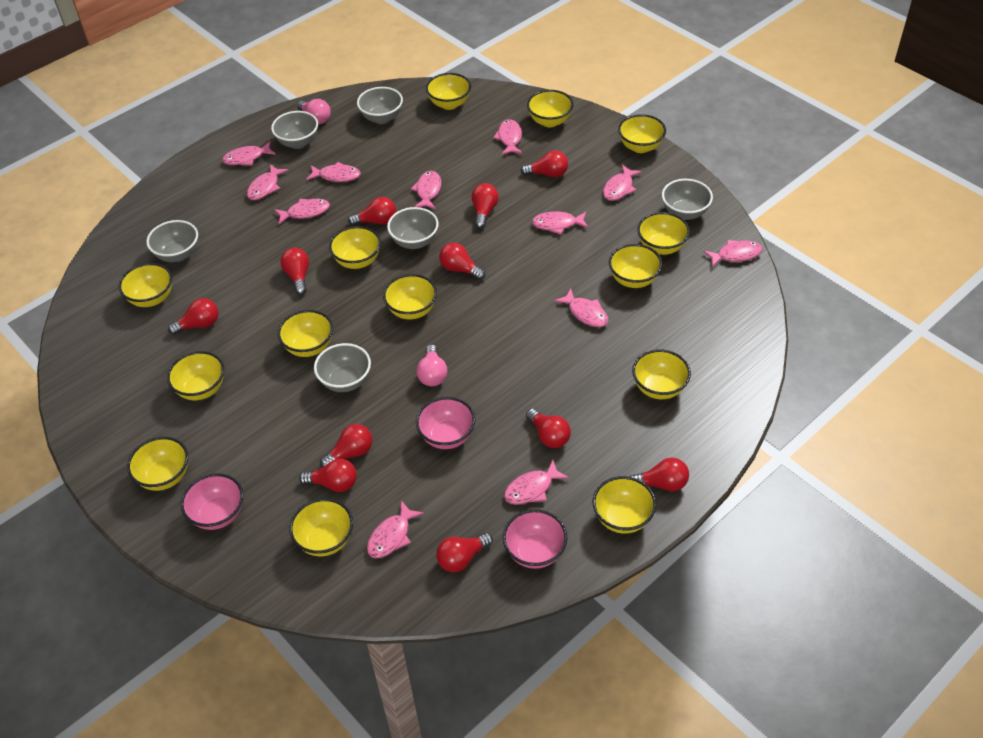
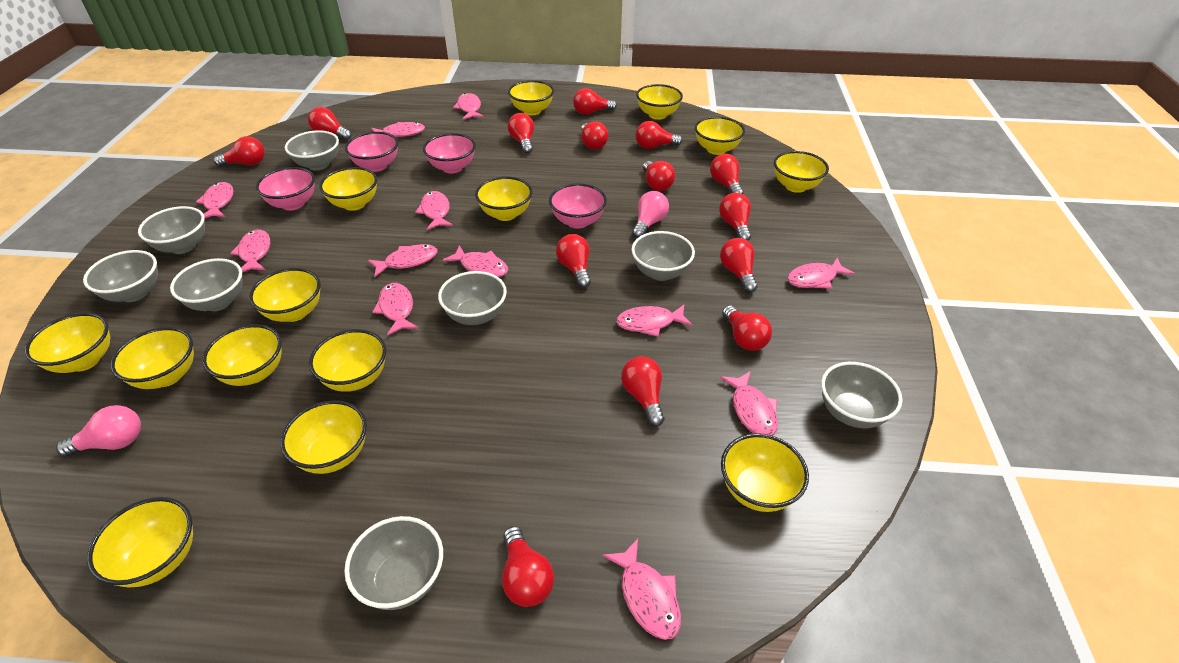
grey bowl: [146,220,198,262] [271,111,318,149] [314,343,371,392] [357,87,403,124] [387,207,438,249] [662,179,713,220] = 6 -> [83,250,158,302] [138,206,205,254] [170,258,242,311] [285,130,339,170] [344,516,443,610] [438,271,507,325] [631,231,695,281] [821,362,902,428] = 8
pink bowl: [181,473,243,530] [416,397,475,449] [503,509,567,569] = 3 -> [256,167,315,211] [345,132,398,172] [423,133,476,174] [549,183,607,229] = 4
red light bulb: [168,298,219,335] [280,248,309,295] [299,459,357,492] [320,424,372,467] [348,197,396,226] [436,533,493,572] [439,243,486,280] [472,183,499,229] [521,151,568,177] [526,409,571,448] [629,458,689,491] = 11 -> [213,136,265,166] [308,107,352,140] [502,526,554,607] [508,113,534,154] [556,234,591,288] [573,88,617,115] [581,121,608,150] [621,356,664,427] [635,121,682,149] [643,161,675,191] [710,154,744,194] [719,193,751,241] [720,238,758,293] [722,305,772,351] = 14

